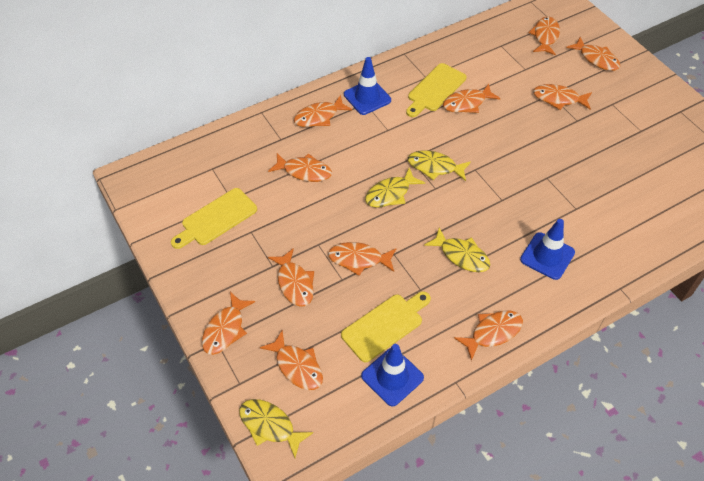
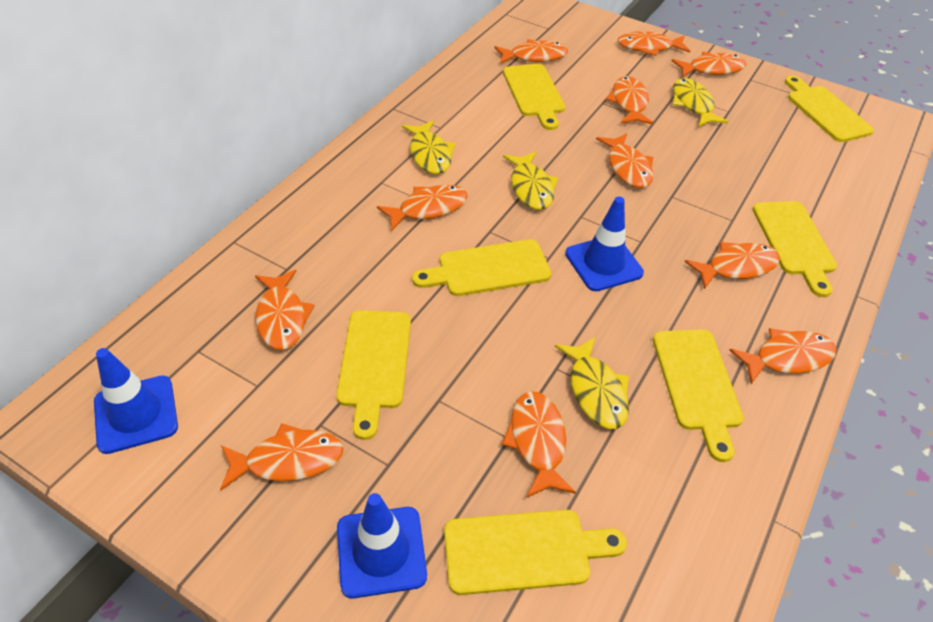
yellow cutting board: [171,188,257,249] [341,291,431,362] [406,63,467,117] = 3 -> [336,310,411,440] [412,239,551,296] [444,510,627,595] [503,64,565,130] [653,329,744,462] [752,201,837,297] [785,76,874,142] = 7

